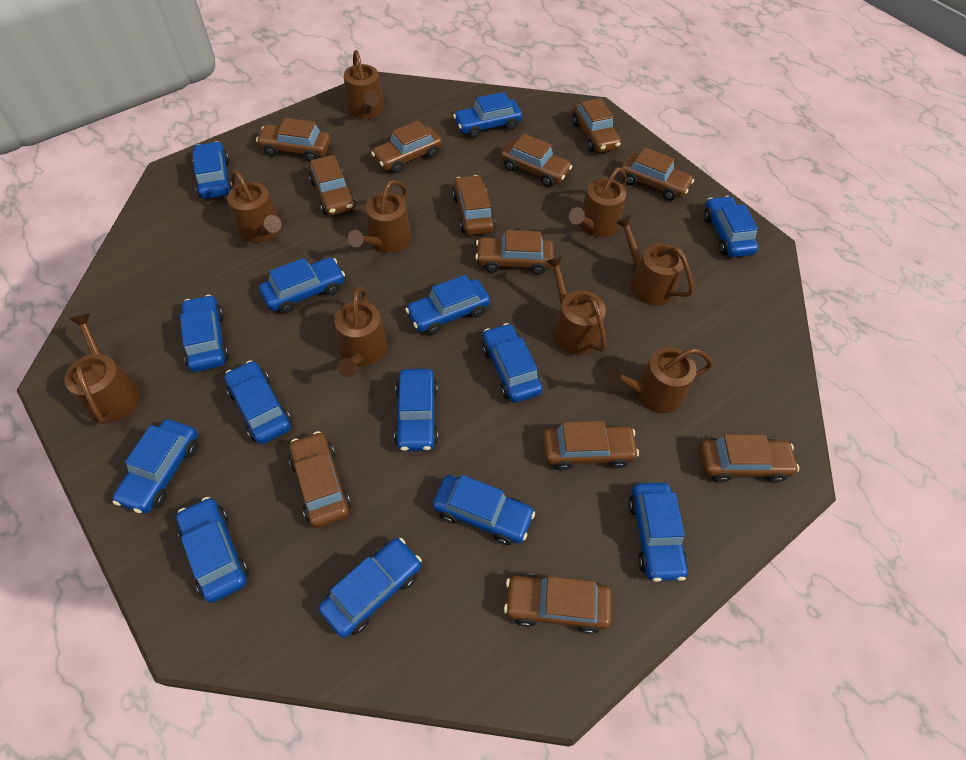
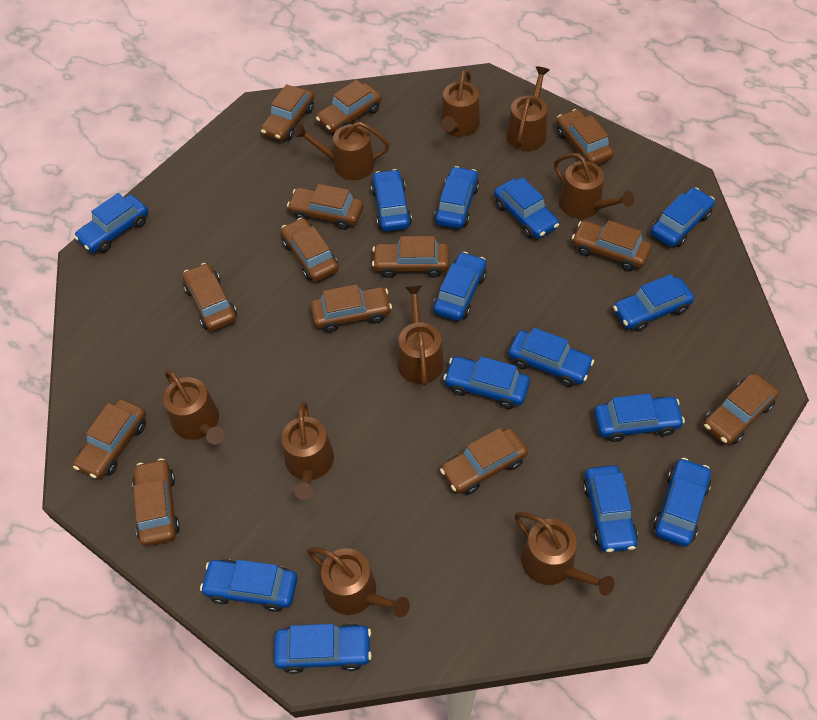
brown car: [256,118,331,161] [289,431,351,528] [308,155,356,216] [371,120,442,173] [452,175,495,235] [475,230,554,275] [500,133,572,187] [504,574,612,634] [543,421,639,471] [572,98,621,153] [620,147,694,201] [699,434,799,483] = 12 -> [73,399,146,479] [132,459,180,546] [183,263,237,331] [261,84,314,141] [281,218,338,282] [287,184,363,230] [310,284,392,333] [316,80,381,133] [372,236,449,278] [440,428,528,495] [557,109,614,165] [572,220,652,271] [703,374,779,445] = 13

